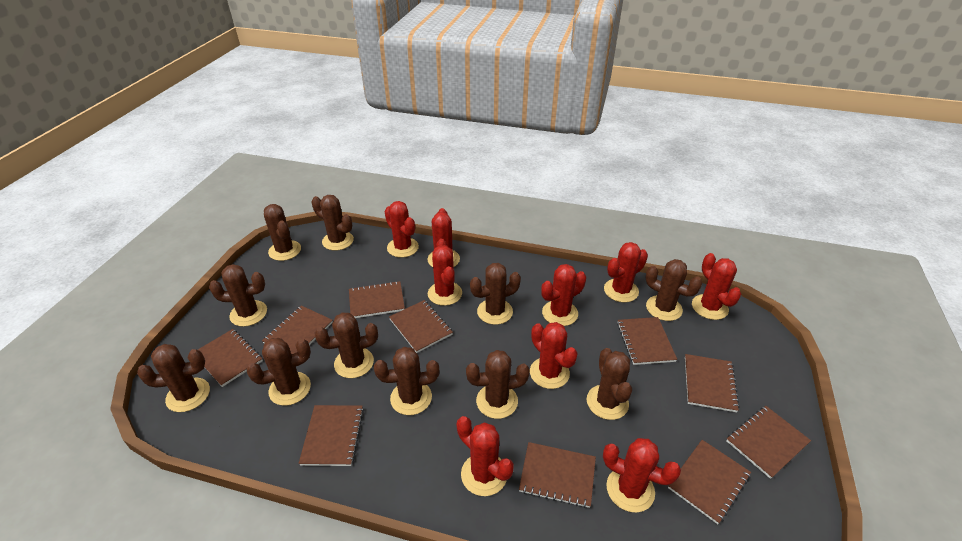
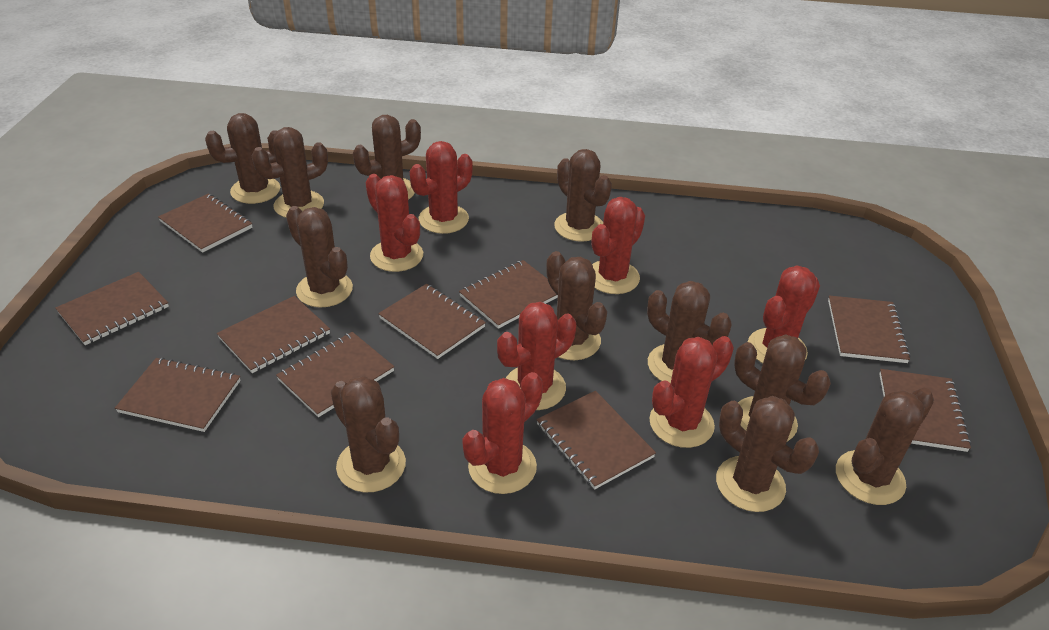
red cactus: [384,201,419,258] [428,208,460,267] [428,245,462,306] [457,416,514,496] [530,322,578,389] [541,264,586,326] [603,438,681,513] [604,242,648,302] [692,253,741,320] = 9 -> [366,174,423,272] [410,141,473,234] [462,372,543,494] [497,302,576,410] [591,197,645,294] [649,336,734,448] [748,265,820,363] = 7

